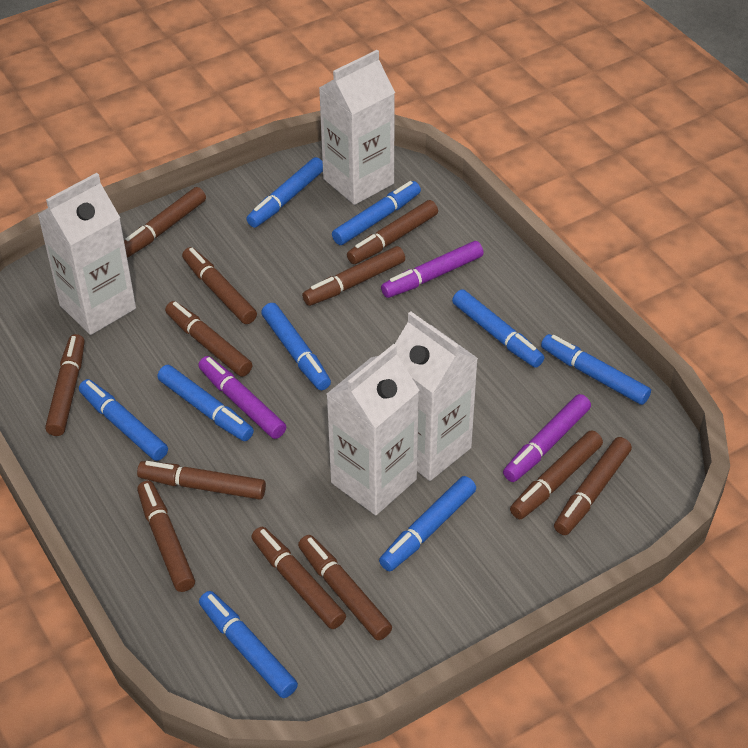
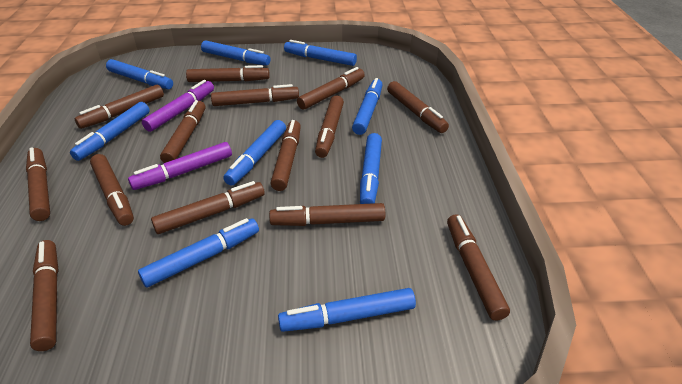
brown marker: [45,334,85,436] [124,187,206,257] [137,461,266,500] [137,481,195,592] [165,301,252,377] [182,247,257,324] [251,527,346,629] [298,535,392,640] [302,246,405,306] [347,200,438,264] [510,430,603,519] [554,437,632,535] = 12 -> [26,147,50,221] [30,240,59,351] [75,85,164,129] [90,154,134,226] [151,181,265,234] [160,100,205,163] [186,65,270,82] [211,84,299,106] [269,203,385,226] [271,120,301,191] [297,67,365,110] [315,96,344,158] [387,81,449,133] [447,214,510,321] = 14
purple marker: [198,356,286,439] [381,241,484,298] [503,394,591,482] = 3 -> [128,142,232,190] [142,80,214,132] = 2
white carton: [38,173,136,335] [319,50,395,205] [327,344,420,515] [395,311,478,481] = 4 -> none = 0

